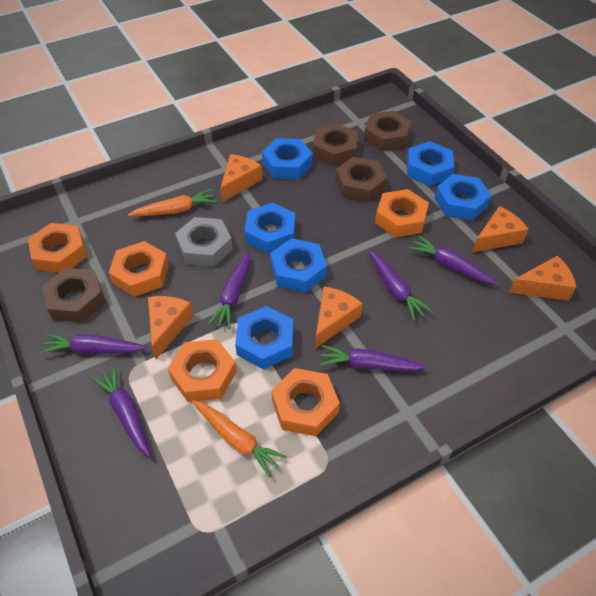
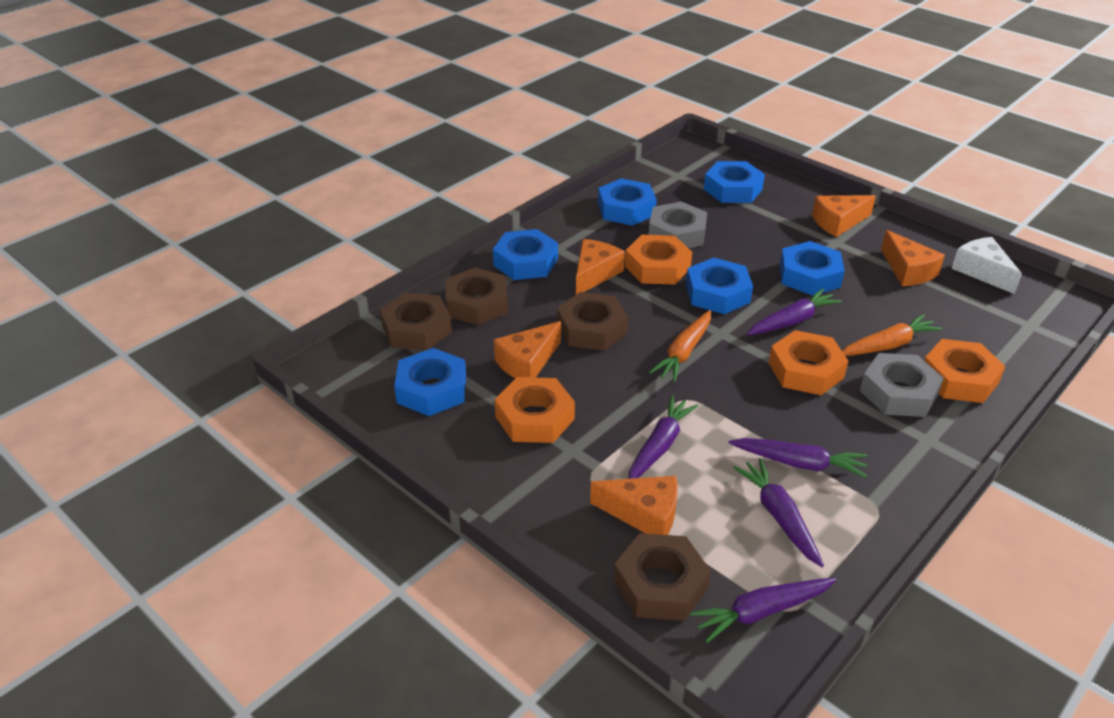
grey nut: [175,217,233,267] = 1 -> [649,201,707,248] [860,353,944,417] = 2
orange nut: [28,223,87,273] [109,241,169,297] [168,339,237,402] [271,368,340,436] [375,189,429,237] = 5 -> [495,377,575,443] [625,235,692,284] [769,330,848,395] [924,339,1005,403] = 4
purple carrot: [39,334,147,354] [91,366,151,458] [208,252,250,329] [319,345,428,371] [368,250,433,321] [409,236,499,285] = 6 -> [628,395,699,479] [690,578,836,643] [728,438,867,478] [733,458,824,567] [747,288,842,335] = 5
white cheese: none = 0 -> [952,237,1022,294] = 1

